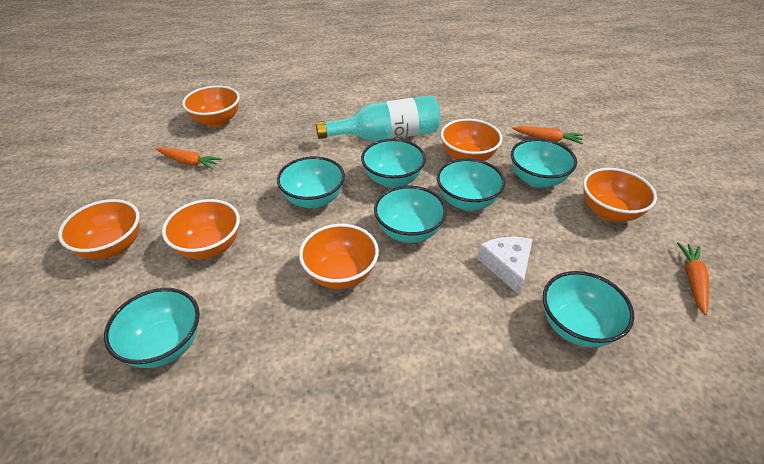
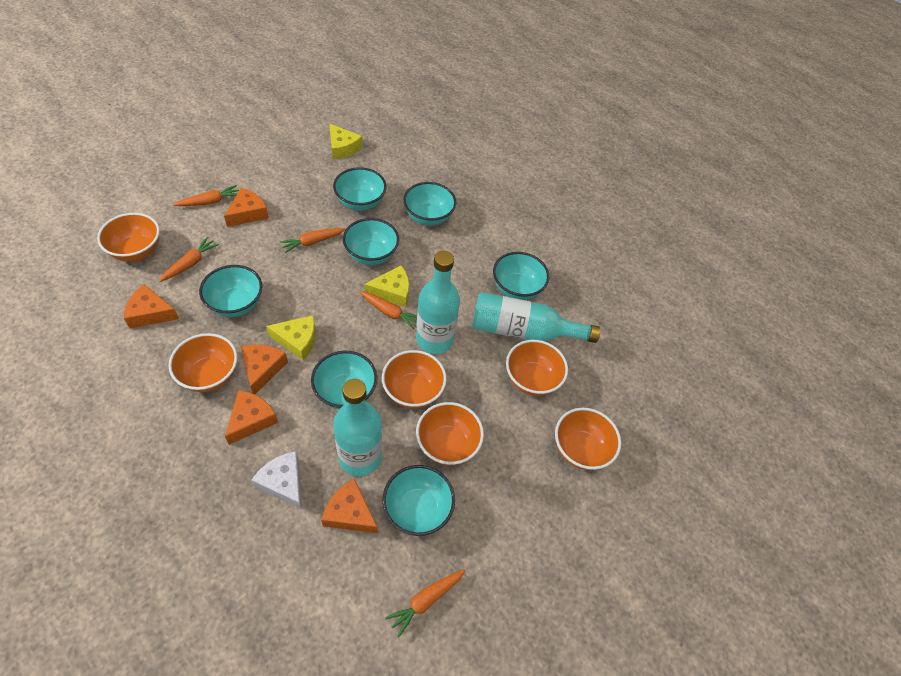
orange carrot: [156,147,222,169] [512,126,583,144] [677,242,709,315] = 3 -> [159,237,219,282] [174,185,239,206] [280,228,346,253] [359,291,417,330] [385,569,466,638] = 5
orange cheese: none = 0 -> [124,284,179,328] [224,188,269,227] [225,390,278,445] [241,345,288,394] [321,479,378,533] = 5
turquoise bottle: [316,95,441,141] = 1 -> [333,379,382,476] [416,251,460,354] [472,292,600,343] = 3
yellow cheese: none = 0 -> [266,315,316,361] [330,124,363,159] [364,265,409,307] = 3

